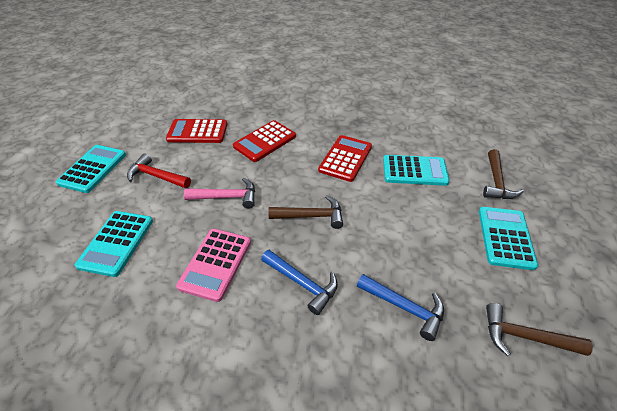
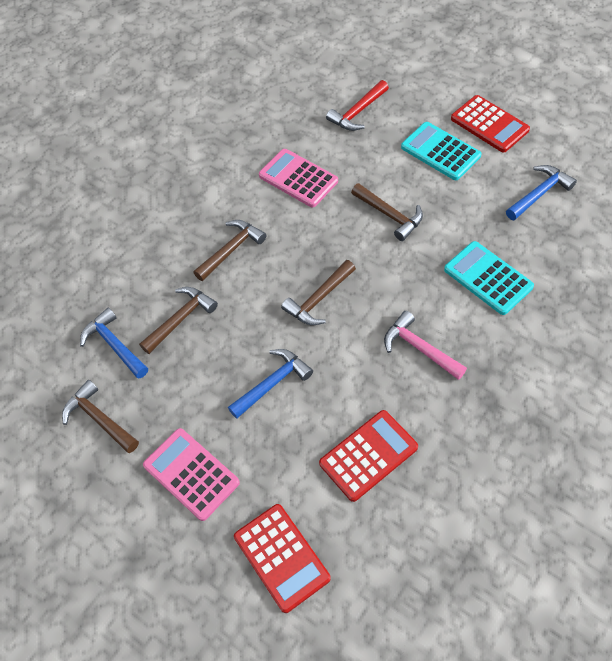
blue hammer: [261,250,338,315] [357,274,444,341] = 2 -> [80,308,148,379] [228,349,313,419] [506,165,577,220] = 3
brown hammer: [268,195,343,229] [483,149,524,199] [486,303,593,356] = 3 -> [62,380,139,453] [139,287,218,354] [193,220,267,281] [281,260,356,325] [351,183,423,241] = 5
pink calculator: [176,228,251,302] = 1 -> [143,428,240,521] [259,149,338,207] = 2
turquoise calculator: [56,145,126,193] [75,211,153,277] [383,155,450,186] [479,207,538,270] = 4 -> [401,122,481,180] [444,241,534,315] = 2

